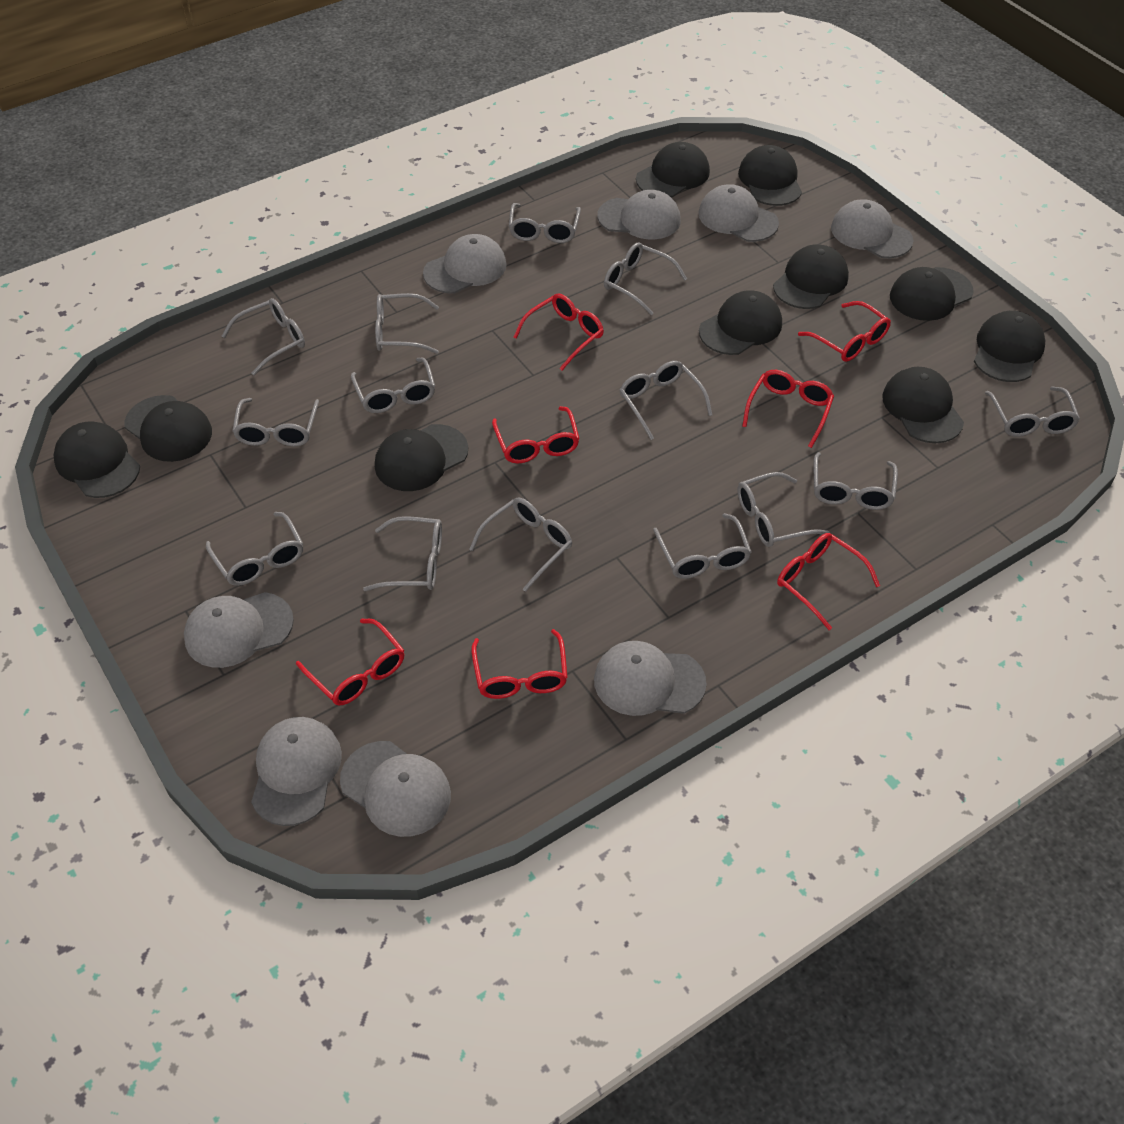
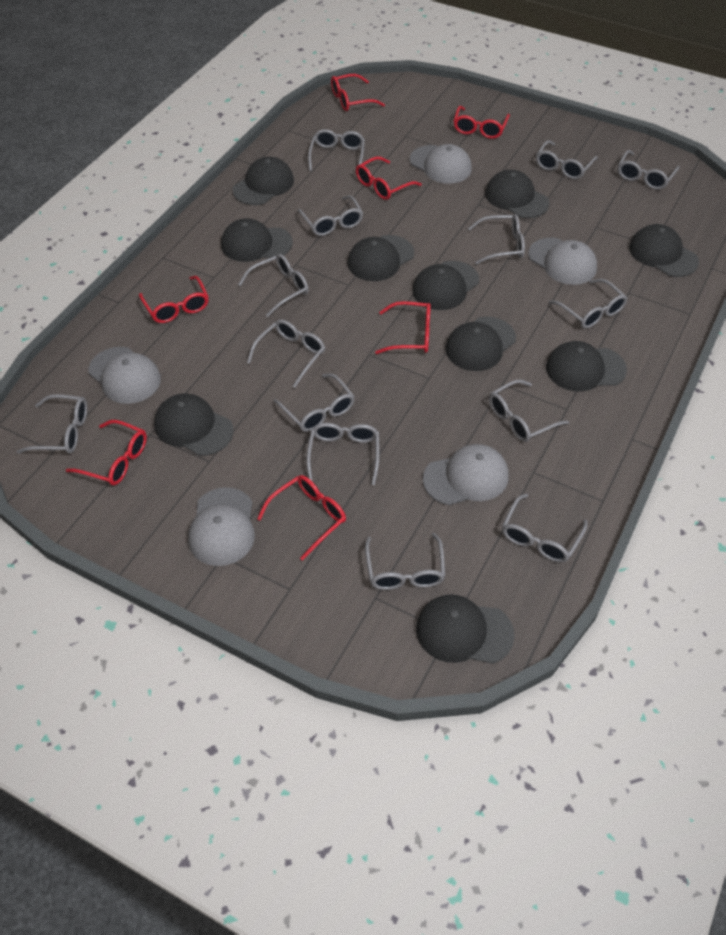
grey cap: [184,592,294,668] [251,717,342,826] [340,741,451,837] [423,234,507,294] [594,641,707,716] [597,190,681,240] [698,184,779,242] [831,199,914,258] = 8 -> [88,347,161,404] [188,487,255,566] [410,144,472,184] [423,444,509,505] [528,238,597,285] = 5

